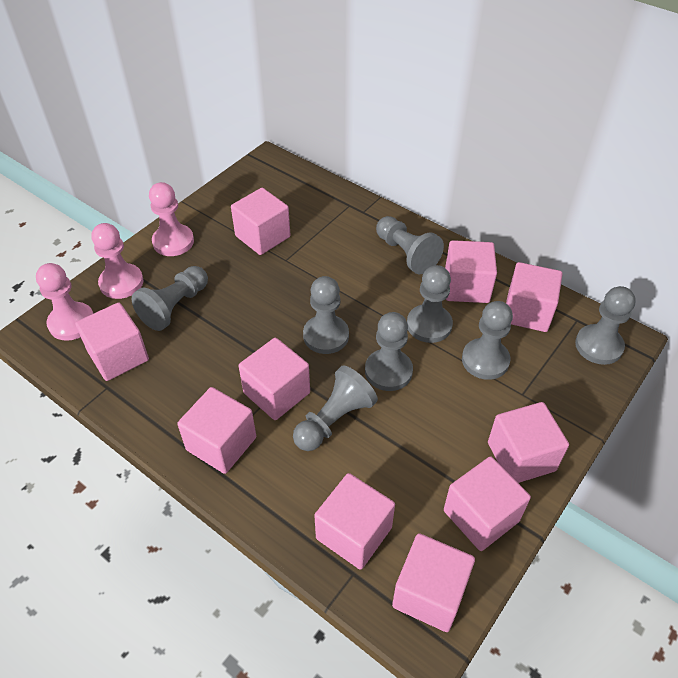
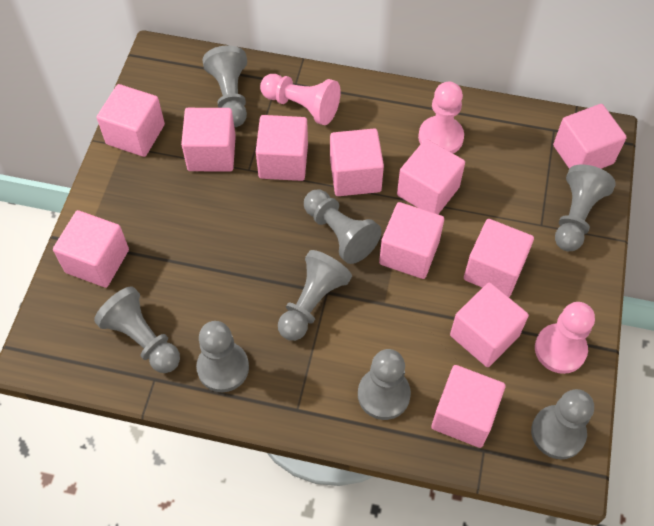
pink cube: [75,302,149,381] [177,387,256,474] [231,188,291,255] [239,338,310,420] [314,473,395,570] [392,533,475,632] [444,457,531,551] [445,240,497,303] [488,402,569,483] [506,262,563,332] = 10 -> [53,210,129,288] [97,84,165,157] [181,108,236,171] [256,115,308,181] [330,128,384,196] [379,202,444,279] [397,139,465,214] [431,365,505,448] [450,283,529,367] [464,219,534,297] [553,104,626,169] = 11

